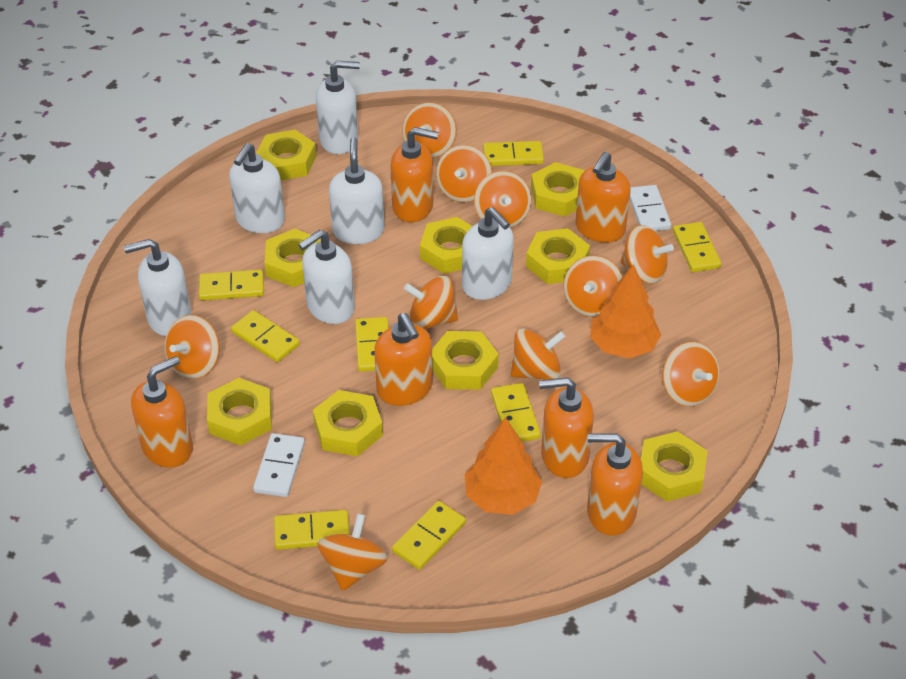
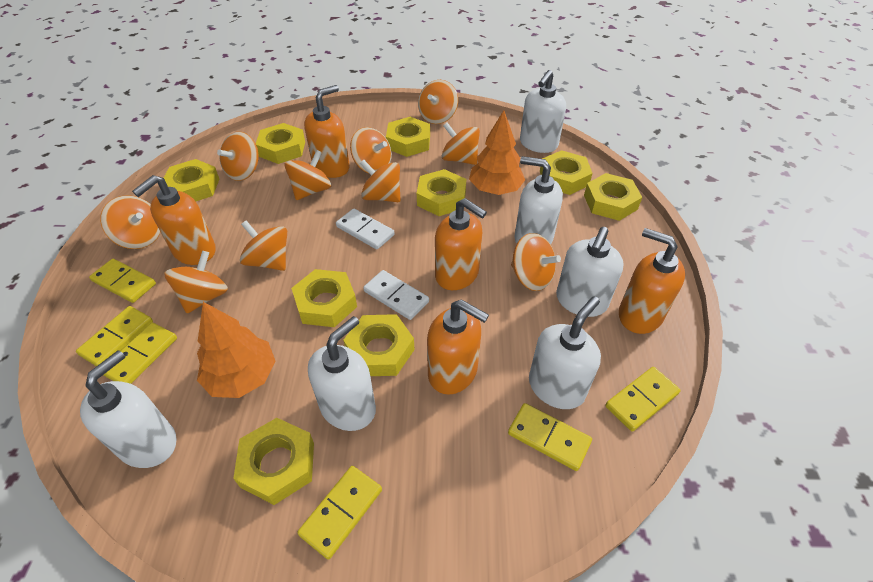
orange soap dispenser: [131,356,193,468] [374,313,432,406] [390,127,438,222] [539,377,594,478] [576,152,631,242] [587,433,643,535] = 6 -> [132,175,216,265] [304,85,350,178] [427,299,489,395] [435,198,487,290] [619,228,685,334] = 5
yellow domino: [199,270,264,300] [231,310,300,362] [274,510,350,550] [355,317,389,372] [392,501,466,570] [483,141,544,166] [491,383,541,442] [673,222,721,272] = 8 -> [76,306,153,366] [89,259,156,303] [103,323,177,384] [297,466,382,560] [508,403,592,471] [605,367,681,432] = 6

